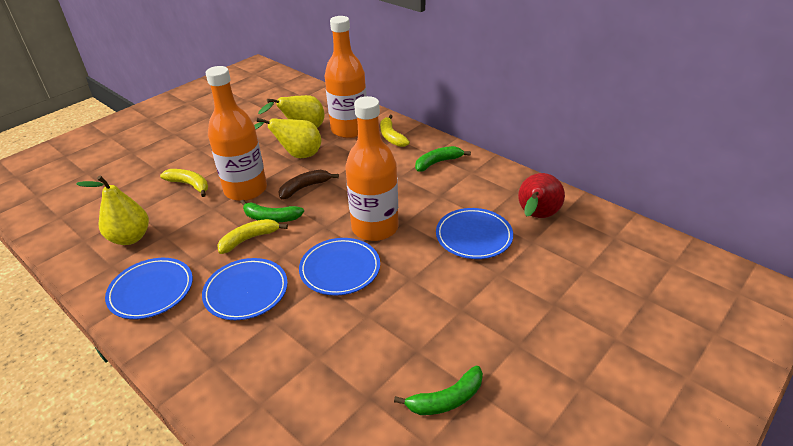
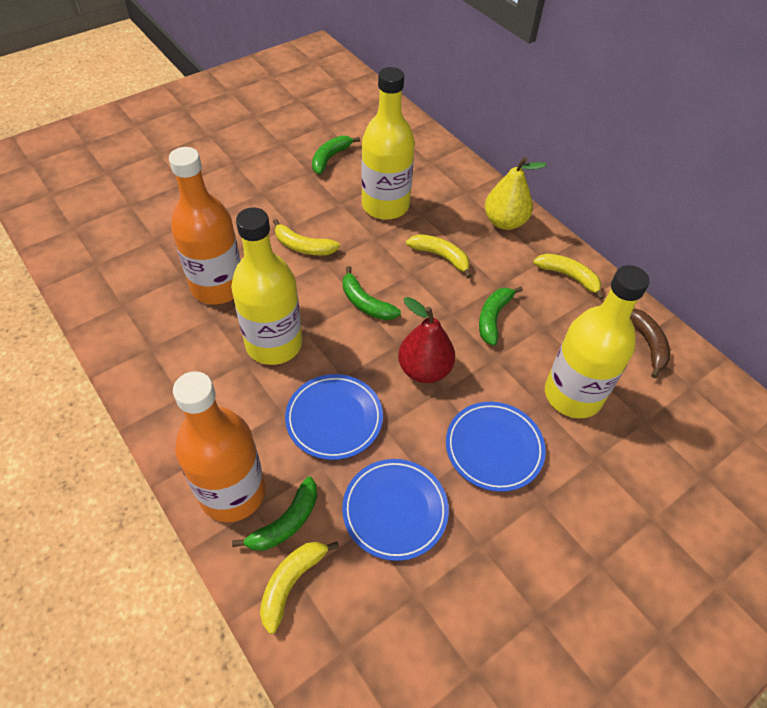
blue plate: [105,258,193,319] [202,258,288,320] [299,238,380,296] [436,208,513,259] = 4 -> [285,374,383,460] [342,459,449,561] [446,402,546,492] = 3
green banana: [240,200,304,222] [394,366,483,415] [415,146,471,172] = 3 -> [232,476,317,551] [312,136,360,175] [343,266,401,320] [479,286,523,346] = 4
orange bottle: [206,66,267,201] [324,16,367,138] [345,96,399,241] = 3 -> [169,147,241,304] [173,371,266,522] = 2
yellow banana: [160,169,208,197] [217,219,288,254] [380,115,410,147] = 3 -> [260,541,339,634] [273,219,340,255] [406,234,471,278] [533,253,604,300] = 4
yellow bottle: none = 0 -> [231,207,302,365] [361,67,415,220] [545,265,650,418] = 3
yellow pear: [76,176,149,245] [254,118,322,158] [258,95,324,128] = 3 -> [485,157,547,230] = 1

